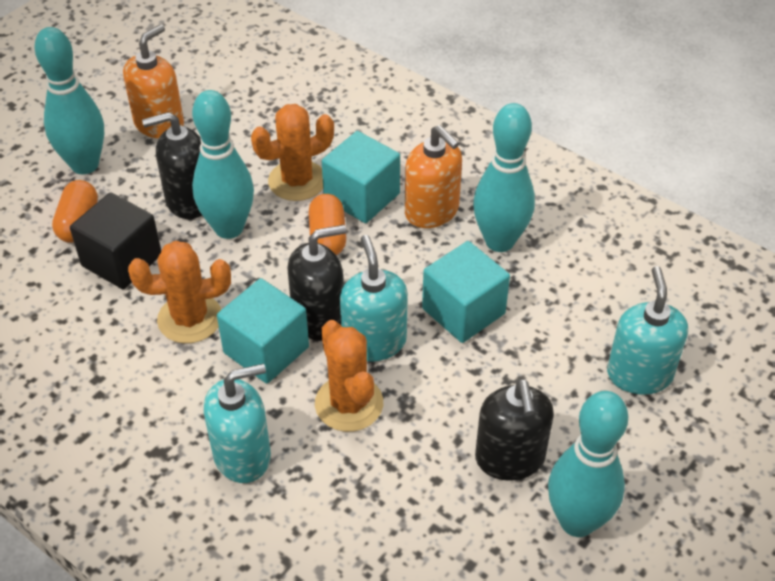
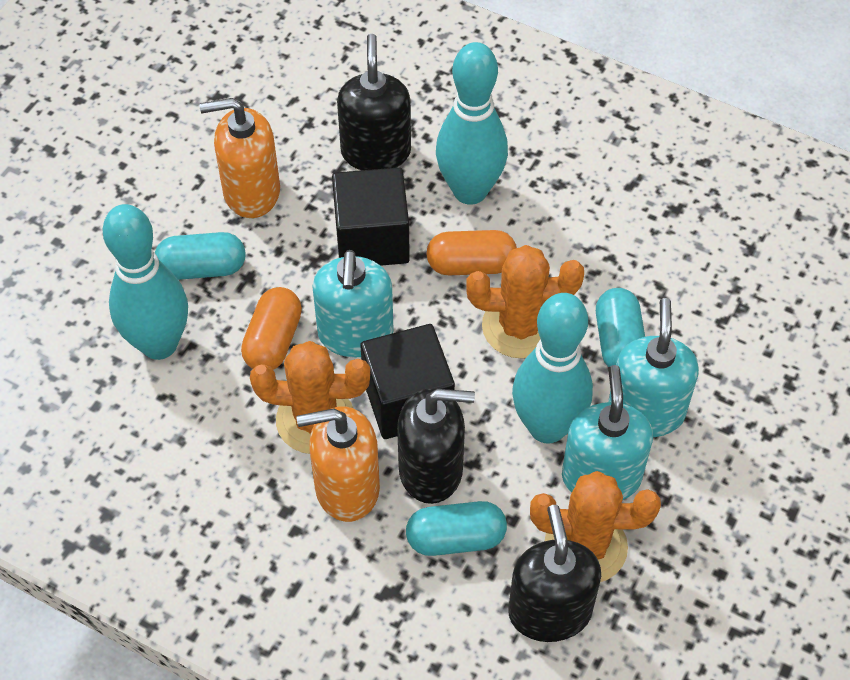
black cube: [70,192,161,289] = 1 -> [332,167,410,266] [360,324,455,439] = 2
turquoise bowling pin: [34,27,104,174] [192,90,254,239] [473,103,535,252] [548,391,628,537] = 4 -> [103,204,188,360] [436,42,508,205] [512,293,593,444] = 3
turquoise capsule: none = 0 -> [155,232,246,280] [406,501,507,556] [596,288,645,367] = 3
turquoise cube: [217,278,309,384] [322,131,400,223] [422,241,510,343] = 3 -> none = 0

